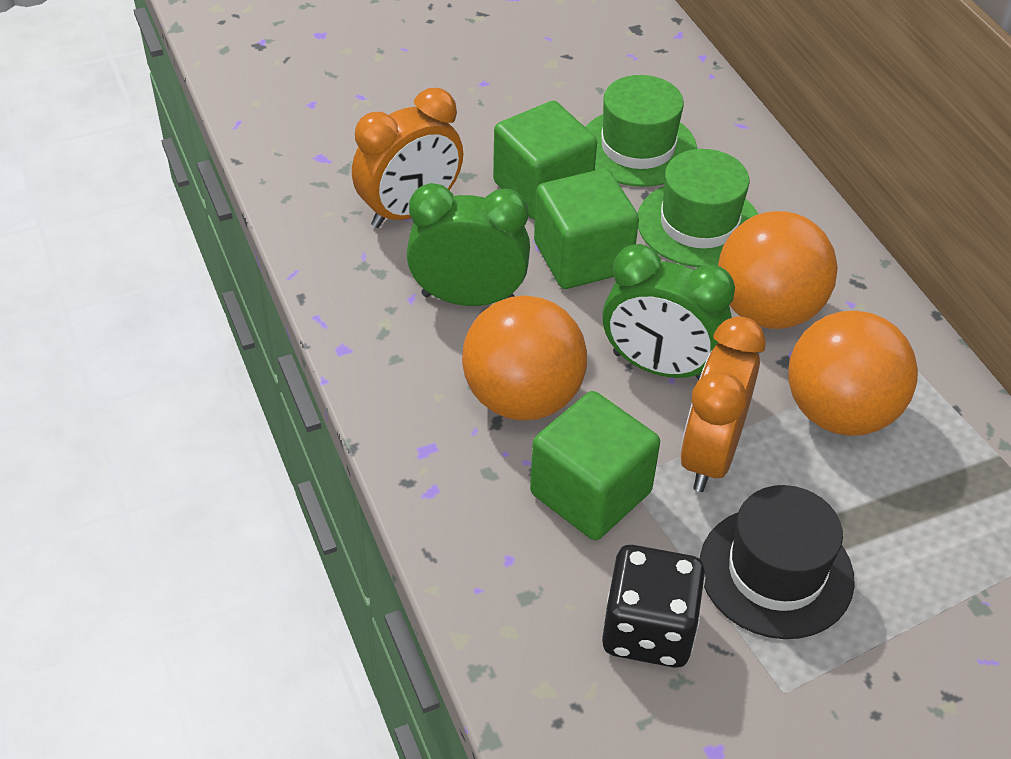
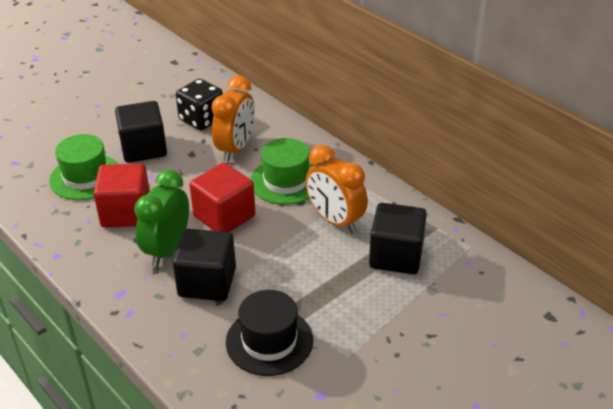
black cube: none = 0 -> [115,101,167,163] [173,229,236,301] [369,203,427,274] = 3
green clock: [407,183,530,306] [603,244,735,380] = 2 -> [134,170,189,267] = 1
green cube: [493,101,597,220] [530,391,660,540] [534,169,639,289] = 3 -> none = 0
orange ball: [462,295,587,421] [718,211,838,329] [788,311,918,436] = 3 -> none = 0
red cube: none = 0 -> [94,163,150,227] [190,163,255,232] = 2

